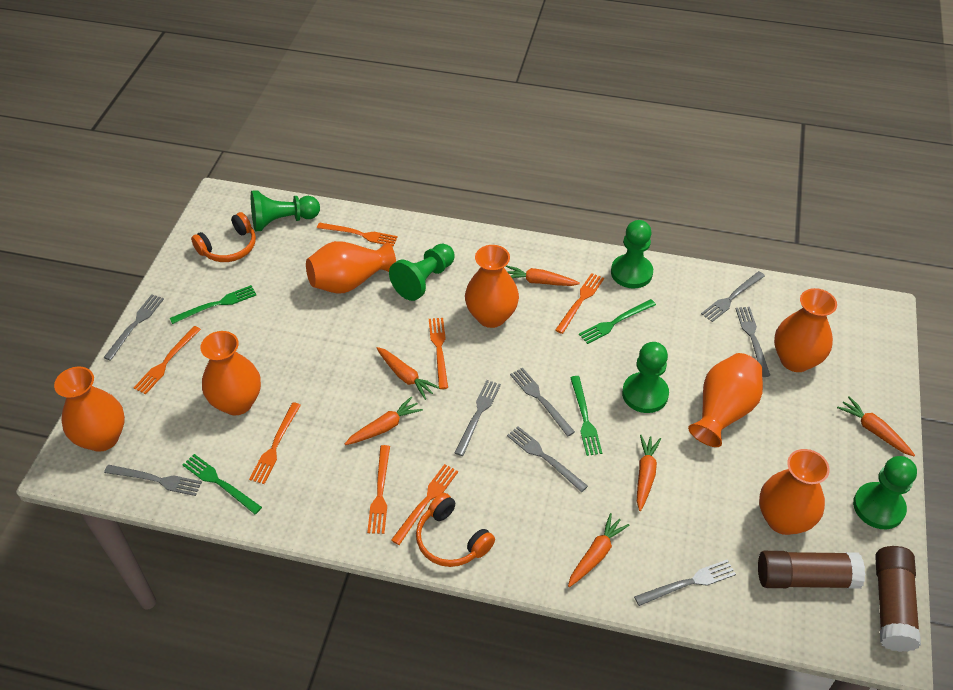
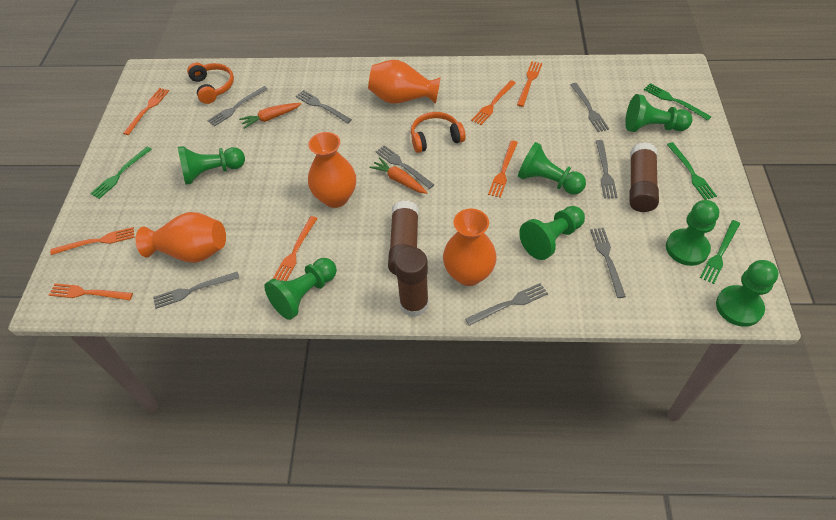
brown glue stick: [758,551,865,589] [875,546,921,652] = 2 -> [388,200,419,275] [394,247,429,317] [630,142,659,212] = 3
green pawn: [251,190,320,231] [389,244,455,301] [611,220,653,289] [622,342,669,413] [853,456,917,529] = 5 -> [178,146,245,185] [264,258,337,320] [518,142,586,195] [519,206,585,260] [625,94,692,132] [666,200,719,266] [716,260,779,327] = 7
orange carrot: [345,396,423,445] [376,347,440,400] [506,265,580,286] [568,513,629,587] [637,435,661,511] [837,396,915,456] = 6 -> [239,103,301,129] [369,157,428,194] = 2
orange vase: [54,367,125,452] [200,331,261,415] [306,241,396,294] [465,245,519,328] [688,353,763,447] [759,449,830,535] [774,288,837,372] = 7 -> [136,212,226,263] [308,132,356,208] [368,60,441,104] [443,209,497,286] = 4

